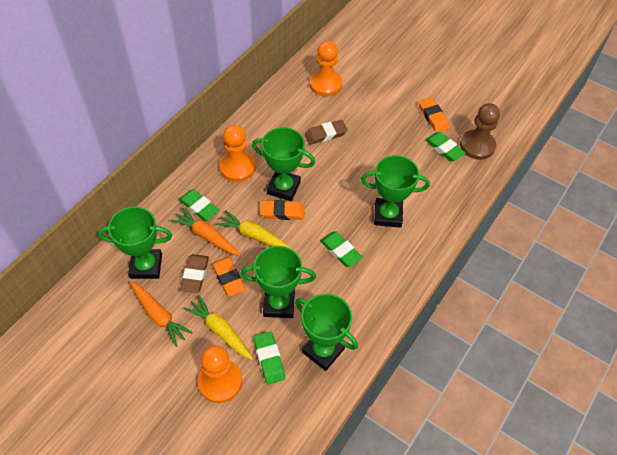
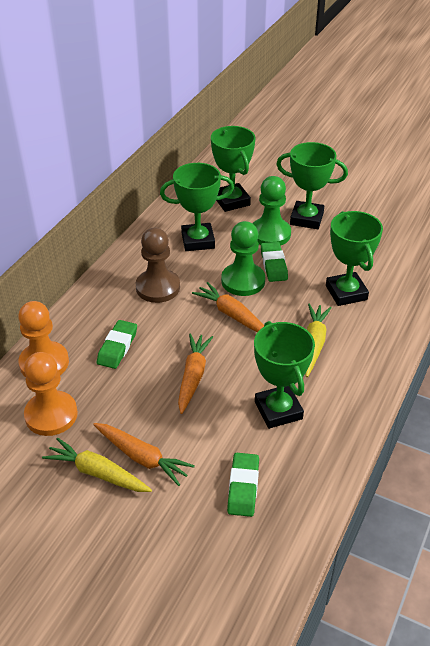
brown eraser: [180,254,209,293] [305,120,348,145] = 2 -> none = 0
green eraser: [179,189,219,221] [254,331,285,385] [320,232,363,267] [425,132,465,161] = 4 -> [97,320,137,369] [227,453,259,517] [261,242,288,282] = 3
green pawn: none = 0 -> [221,221,265,296] [252,176,291,246] = 2
orange carrot: [129,281,193,347] [170,208,241,256] = 2 -> [93,423,195,486] [178,333,213,414] [192,282,264,332] = 3
orange eraser: [212,257,245,297] [260,200,305,220] [419,97,449,132] = 3 -> none = 0
orange pawn: [197,345,242,403] [219,125,256,182] [309,41,342,97] = 3 -> [18,301,69,377] [24,352,78,436] = 2

